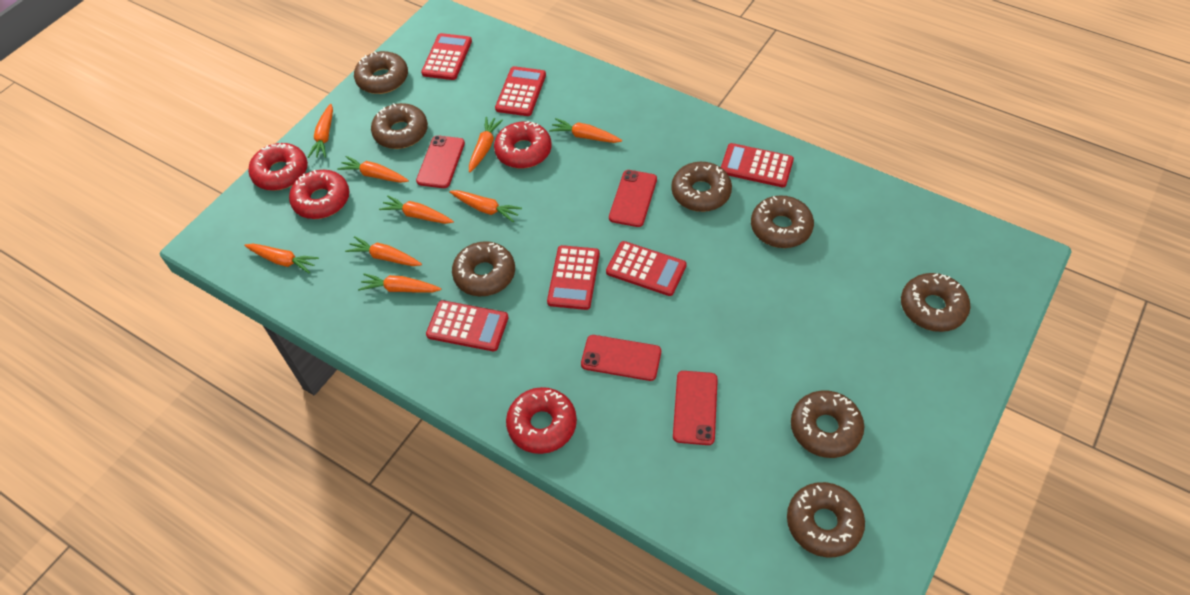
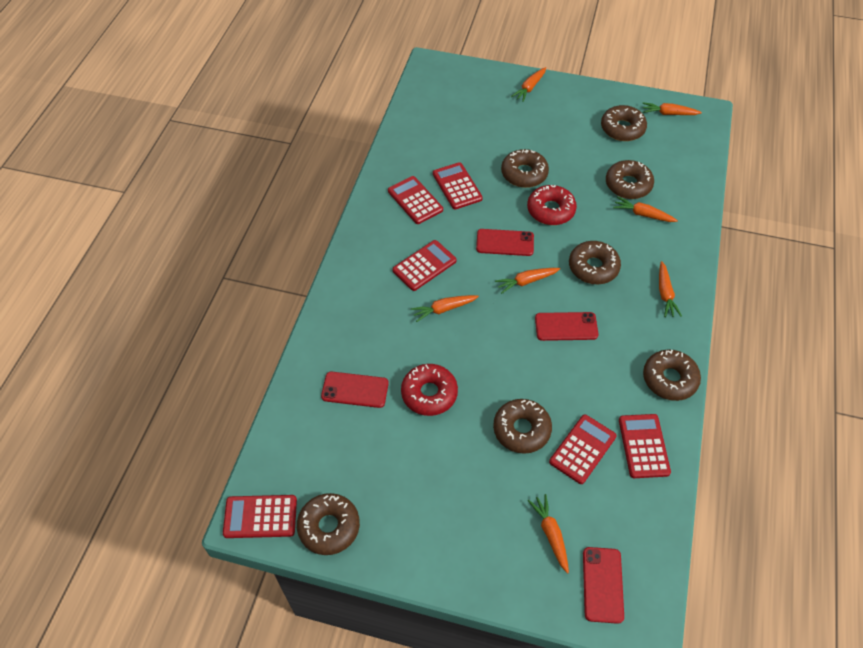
brown donut: [354,51,408,94] [371,103,428,149] [452,241,515,296] [671,162,732,212] [751,195,814,248] [787,482,865,557] [791,390,864,458] [901,273,971,332] = 8 -> [297,493,360,555] [493,399,552,454] [501,149,549,188] [569,241,621,284] [601,105,647,141] [606,160,654,199] [643,350,701,401] = 7
orange carrot: [244,244,319,274] [308,104,333,158] [337,156,409,183] [345,236,422,266] [358,273,441,293] [379,195,454,224] [449,190,522,222] [469,117,503,173] [549,118,622,143] = 9 -> [411,295,479,322] [495,268,560,294] [511,67,546,102] [528,494,569,574] [613,197,678,222] [642,102,702,115] [659,261,682,317] = 7
red donut: [248,143,308,191] [289,170,350,219] [494,121,552,168] [506,387,577,454] = 4 -> [401,364,458,416] [527,185,577,225] = 2

